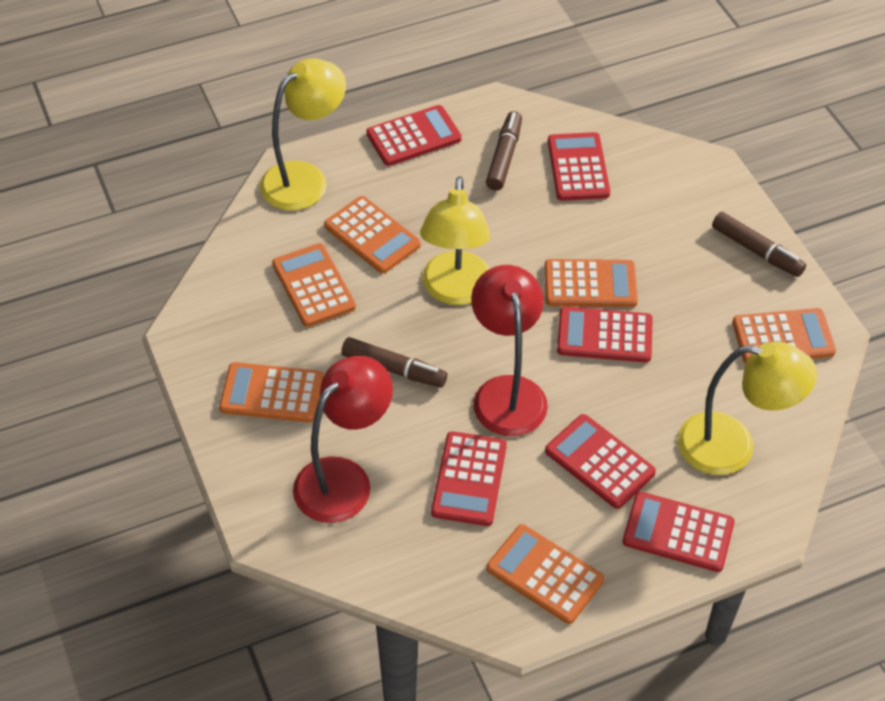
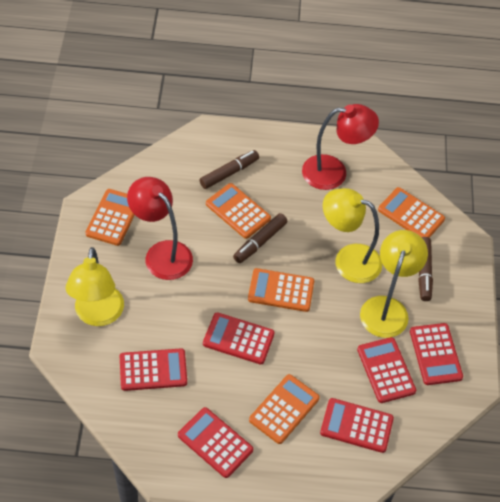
orange calculator: [219,362,323,422] [272,243,356,327] [324,196,421,274] [486,524,604,624] [544,259,638,307] [732,308,836,363] = 6 -> [86,189,135,246] [206,183,271,239] [248,268,314,312] [249,374,320,444] [378,187,445,238] = 5

